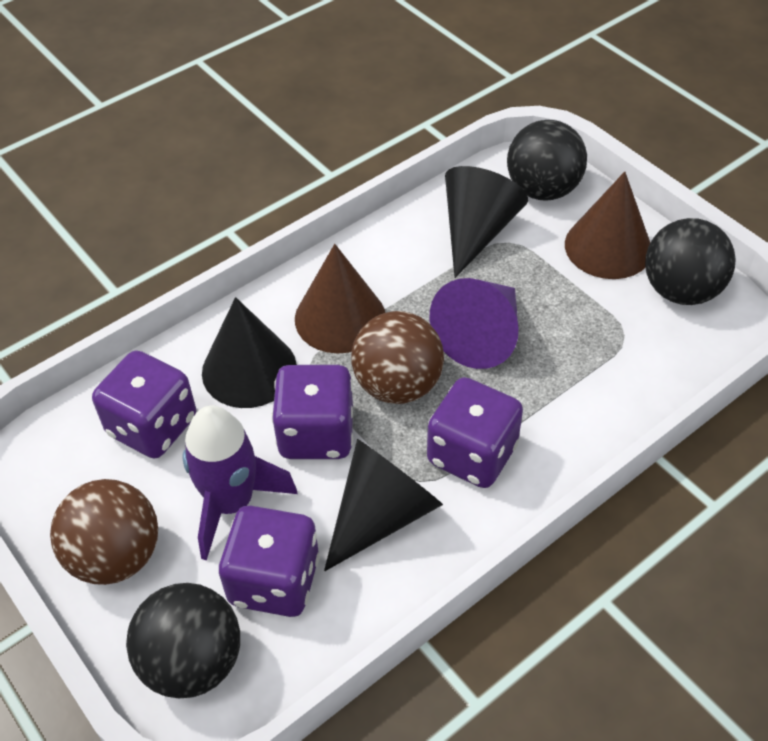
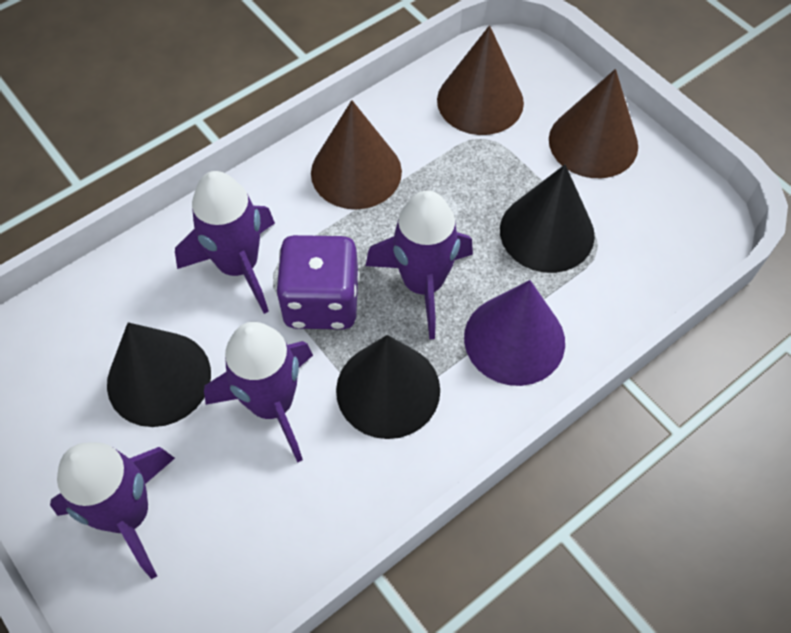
black ball: [126,583,240,698] [507,120,587,201] [645,218,736,305] = 3 -> none = 0
brown ball: [50,479,158,585] [352,311,444,404] = 2 -> none = 0
brown cone: [295,244,385,353] [565,171,650,279] = 2 -> [311,100,402,210] [437,25,524,135] [549,69,638,178] = 3
purple dice: [92,350,196,458] [219,506,320,617] [272,365,353,459] [427,377,523,488] = 4 -> [276,235,360,330] = 1
purple rocket: [183,405,298,560] = 1 -> [50,442,175,579] [175,171,275,314] [204,322,313,463] [366,190,473,339] = 4

